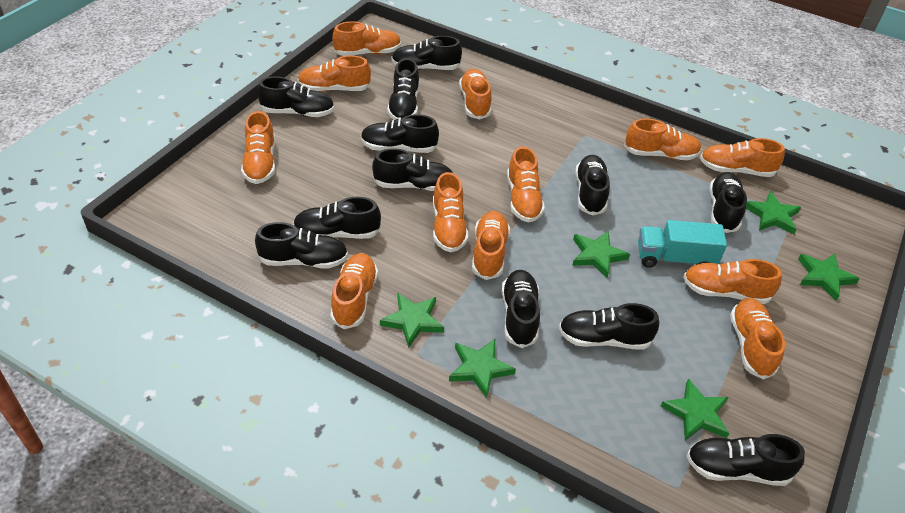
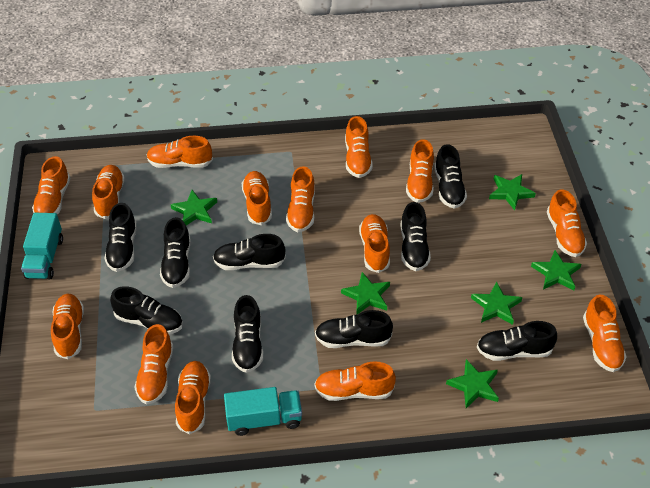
black shoe: [255,222,348,269] [257,77,334,117] [293,197,381,239] [361,114,439,153] [372,148,453,191] [387,58,419,120] [391,36,462,70] [502,270,540,348] [559,303,659,350] [575,155,610,216] [687,434,805,486] [709,172,747,233] = 12 -> [104,203,137,272] [110,286,183,335] [160,217,191,288] [213,234,286,270] [232,295,263,373] [315,310,393,348] [401,202,431,271] [434,144,467,209] [477,321,557,361] = 9
orange shoe: [241,111,275,184] [298,55,371,92] [330,253,378,329] [332,21,401,56] [433,172,468,252] [459,69,492,120] [472,211,510,280] [507,146,545,223] [624,118,702,160] [683,259,782,304] [700,138,785,177] [730,298,785,379] = 12 -> [32,156,70,215] [51,294,84,359] [92,165,125,219] [134,324,173,404] [147,136,213,168] [175,361,211,434] [242,171,272,225] [286,166,315,232] [314,361,396,401] [345,116,373,178] [359,214,390,273] [406,139,434,203] [547,189,587,257] [583,295,627,372] = 14
turquoise truck: [638,220,727,268] = 1 -> [21,213,63,279] [224,387,302,436] = 2

